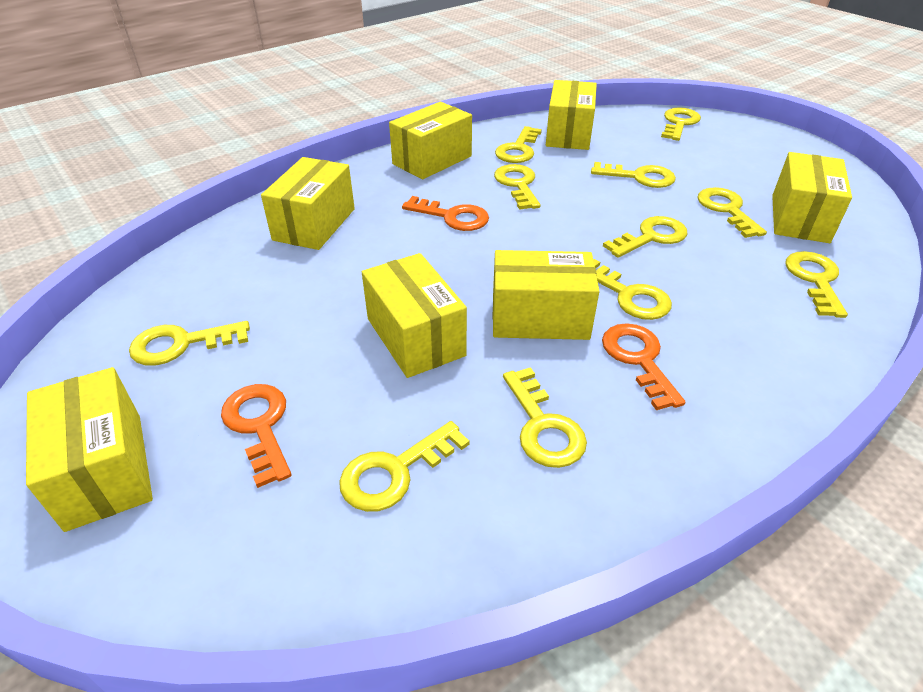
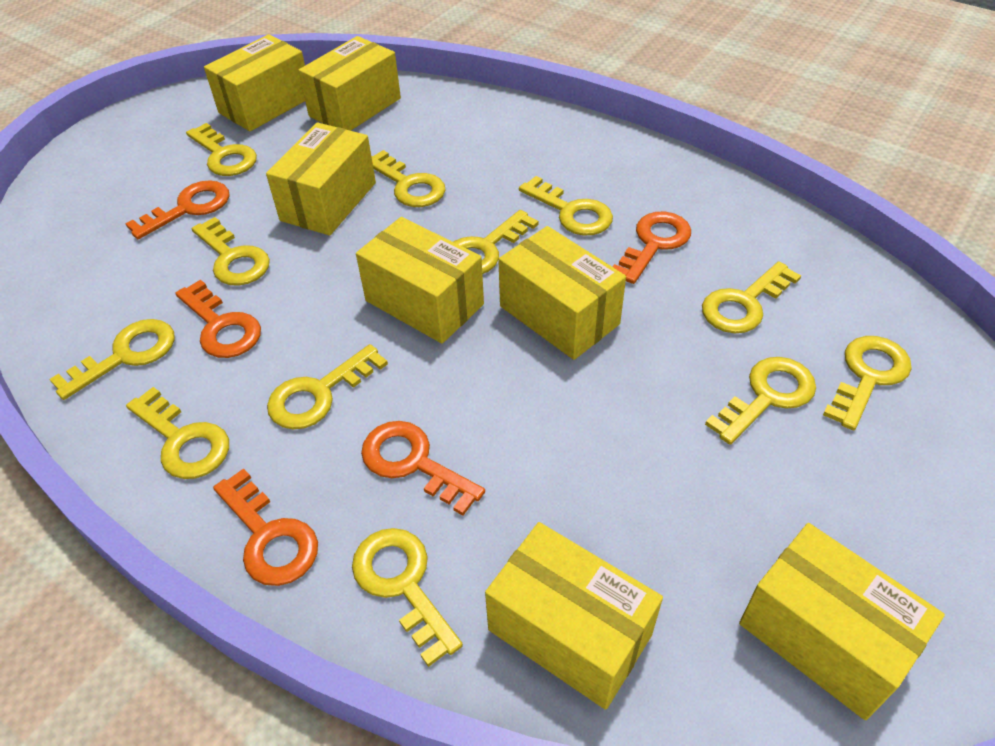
orange key: [221,384,292,488] [402,196,489,231] [602,323,686,410] = 3 -> [125,180,230,239] [175,280,261,358] [213,468,318,586] [361,421,485,516] [612,212,691,284] = 5
yellow key: [129,321,250,366] [339,421,470,512] [494,164,541,210] [495,126,542,163] [503,367,587,468] [591,162,676,188] [593,259,672,320] [603,216,687,257] [661,107,701,141] [697,187,767,238] [785,251,848,318] = 11 -> [49,319,175,400] [126,387,229,479] [186,123,257,176] [191,217,270,286] [267,344,388,430] [352,528,463,667] [371,150,446,207] [453,210,539,274] [519,176,613,236] [702,261,801,333] [705,357,816,445] [823,336,912,430] = 12

